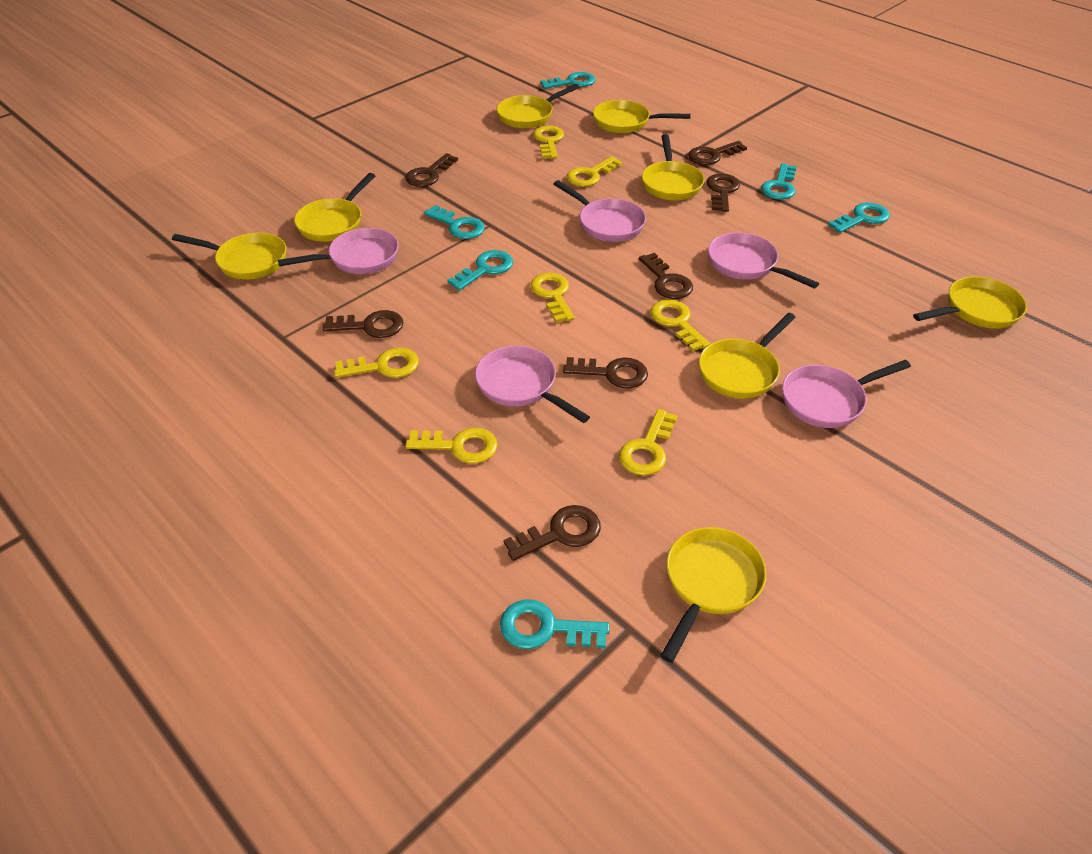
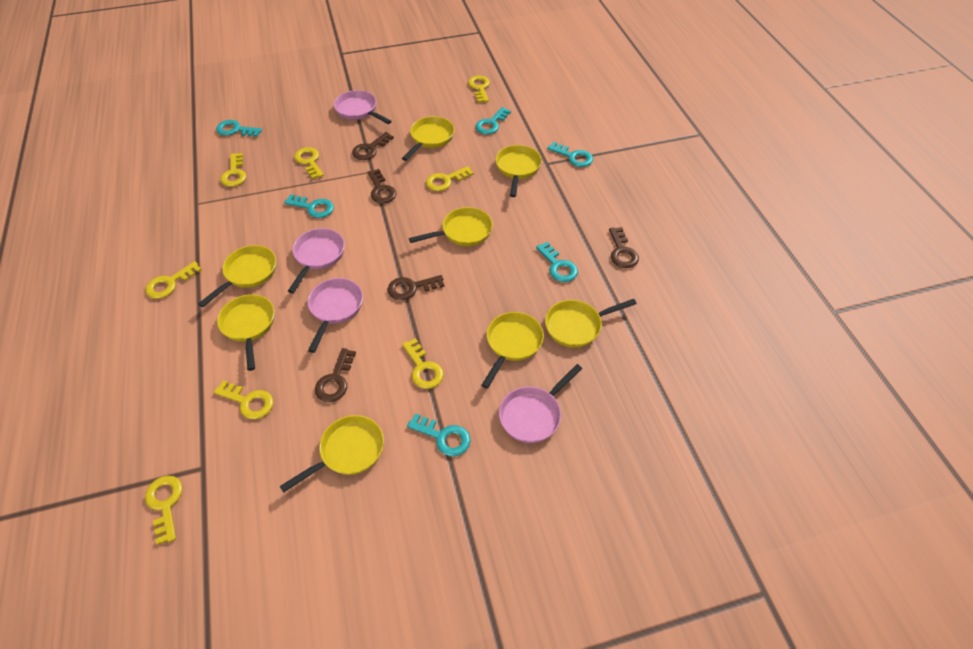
brown key: [322,310,404,338] [405,153,458,187] [503,505,601,561] [563,357,648,389] [639,253,693,299] [688,141,747,165] [706,174,740,212] = 7 -> [315,348,356,402] [352,132,394,160] [367,169,397,203] [388,275,444,300] [609,227,639,268] = 5
pink pan: [278,228,398,274] [475,346,590,423] [554,180,646,242] [708,233,819,289] [782,360,911,428] = 5 -> [288,228,345,293] [308,278,363,353] [334,90,392,124] [499,364,582,443] = 4
yellow key: [334,348,419,378] [405,428,498,464] [530,273,575,323] [533,125,564,159] [567,156,623,187] [619,409,678,476] [650,299,710,351] = 7 -> [145,476,183,545] [146,261,202,299] [214,380,273,419] [220,153,246,187] [294,147,324,179] [402,338,444,389] [426,166,474,191] [468,75,490,103] = 8

